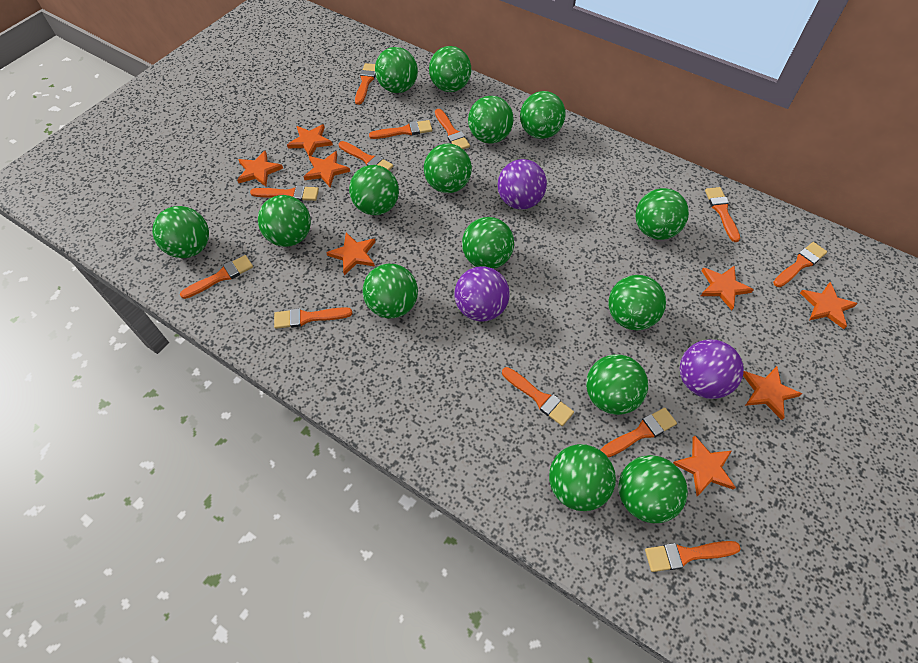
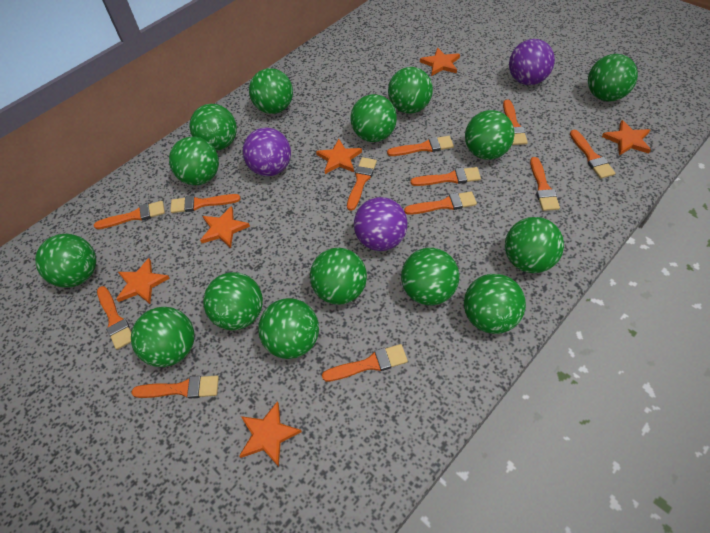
orange star: [237,151,283,186] [287,124,333,156] [304,151,350,187] [326,233,376,275] [673,435,736,496] [701,265,754,310] [743,366,802,420] [800,282,858,329] = 8 -> [116,258,170,304] [200,206,250,248] [239,401,302,467] [316,139,362,174] [420,47,460,76] [602,120,651,156] = 6

